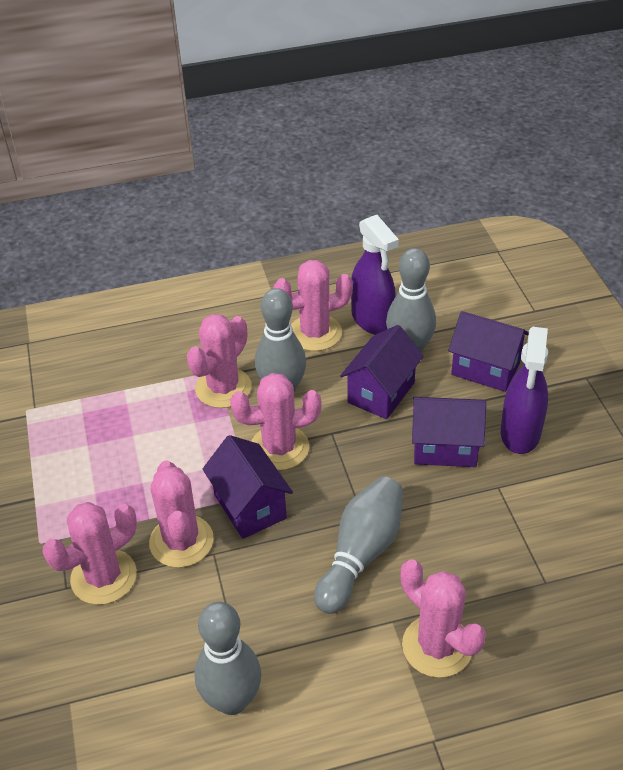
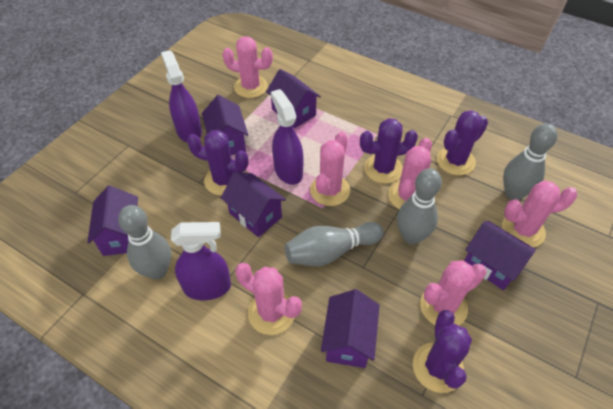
purple cactus: none = 0 -> [187,130,249,196] [360,118,418,184] [413,310,472,393] [437,110,488,175] = 4
purple house: [203,435,293,539] [340,325,424,419] [412,397,486,467] [448,311,529,392] = 4 -> [87,186,138,256] [202,95,248,155] [221,171,286,237] [266,69,321,128] [321,289,380,368] [464,221,536,290] = 6
purple spray bottle: [351,215,399,335] [501,327,548,454] = 2 -> [161,50,202,143] [171,222,231,300] [271,89,303,185] = 3

